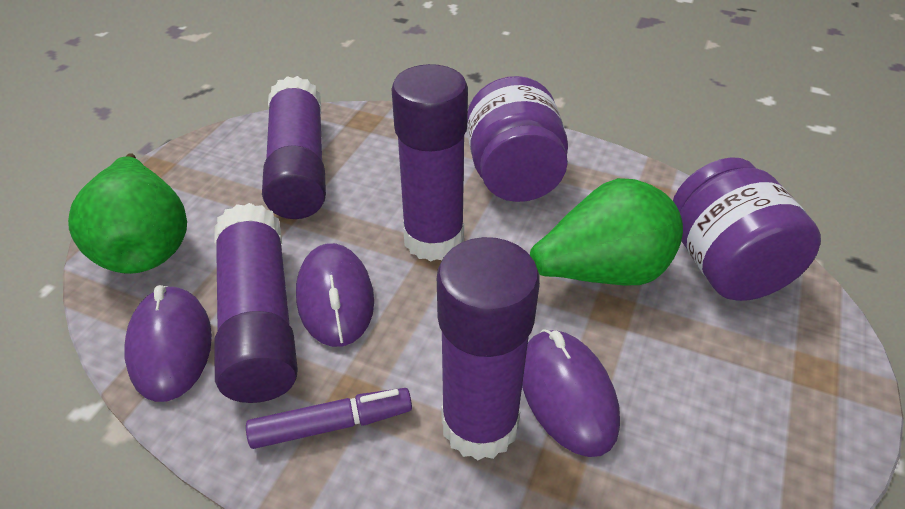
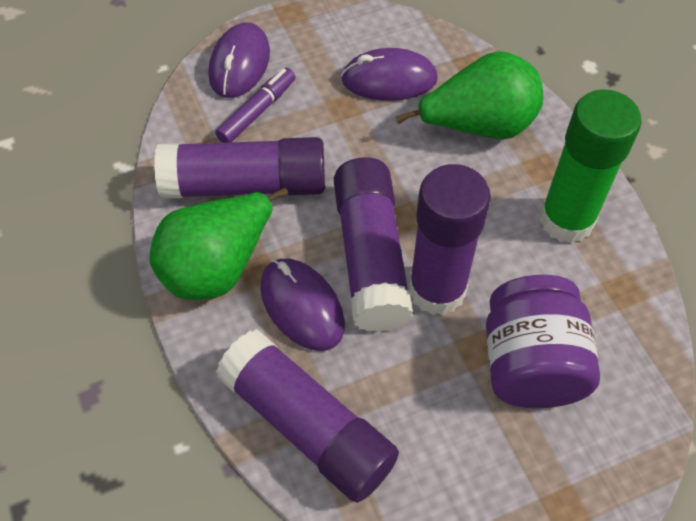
green glue stick: none = 0 -> [540,89,642,244] = 1
purple jar: [467,76,568,202] [673,157,821,301] = 2 -> [486,275,600,408] = 1

